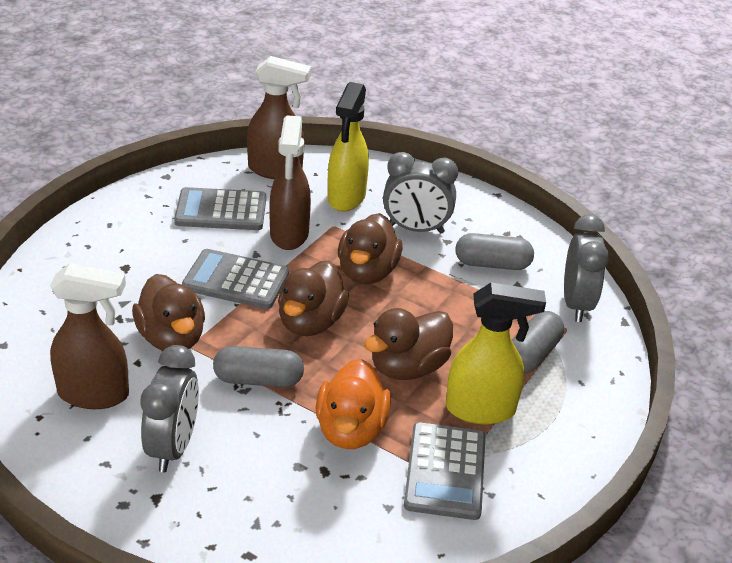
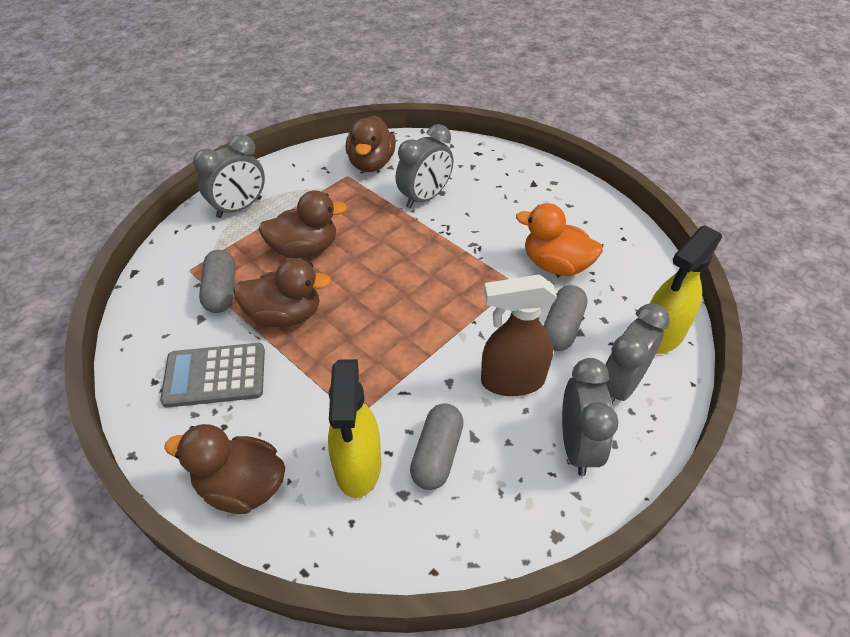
brown spray bottle: [50,263,129,409] [247,56,311,179] [269,115,311,250] = 3 -> [481,275,557,396] = 1
grey calculator: [174,187,266,230] [182,249,289,309] [404,422,486,520] = 3 -> [160,343,265,408] = 1
grey clock: [140,345,199,472] [383,152,458,234] [564,214,609,322] = 3 -> [193,134,265,218] [395,124,453,208] [562,358,619,476] [605,303,670,403] = 4

